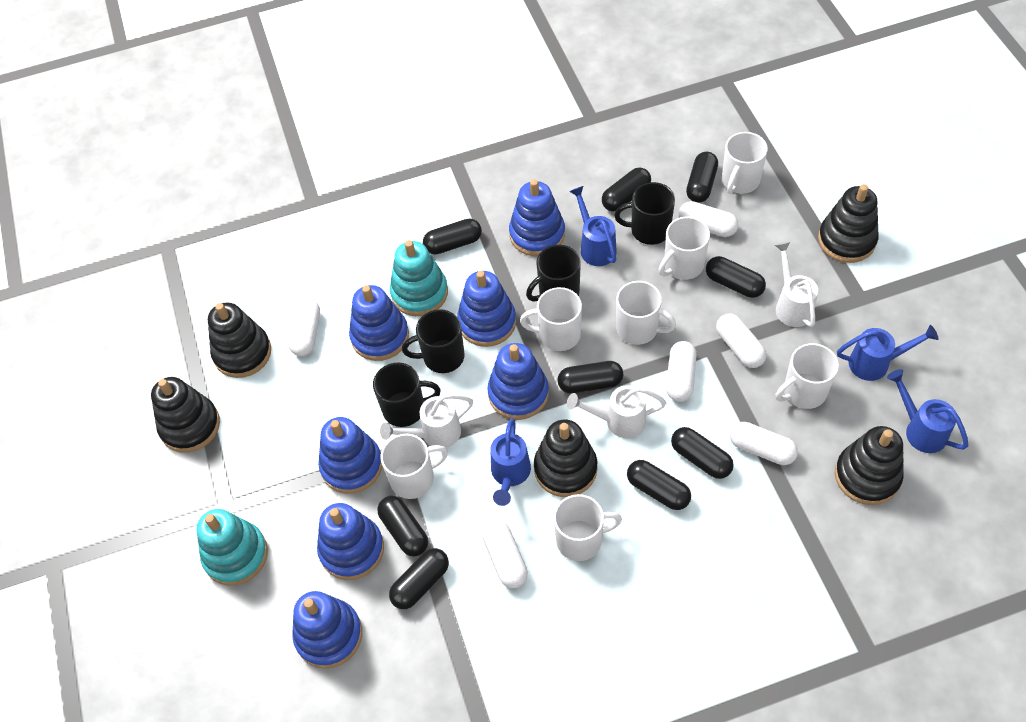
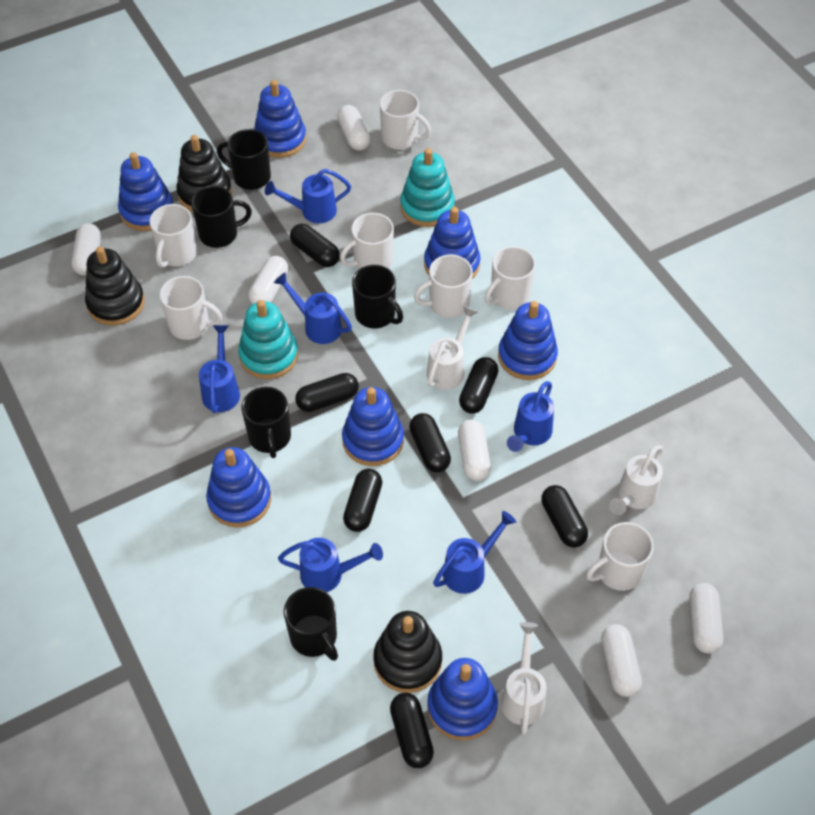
black capsule: [377,496,428,556] [389,548,449,609] [423,219,482,255] [558,361,623,393] [602,167,651,212] [627,460,691,510] [671,427,734,479] [686,152,718,203] [706,256,766,298] = 9 -> [290,224,340,267] [295,373,359,412] [343,469,382,532] [390,693,434,768] [409,413,451,472] [459,357,498,414] [541,485,588,548] = 7
black mug: [373,363,441,427] [402,309,465,373] [526,245,581,301] [614,182,675,245] = 4 -> [191,186,252,248] [217,129,271,190] [242,387,291,458] [284,587,338,661] [352,265,403,328] = 5
black stacking toy: [151,377,220,453] [208,303,271,378] [534,420,597,497] [818,184,879,263] [835,426,904,505] = 5 -> [85,247,145,326] [177,135,232,212] [373,611,442,693] = 3
blue watering can: [490,418,531,506] [569,186,617,266] [837,325,938,381] [887,369,968,453] = 4 -> [199,325,240,413] [265,169,351,223] [274,272,352,344] [278,538,383,592] [433,511,516,594] [507,381,554,452] = 6

